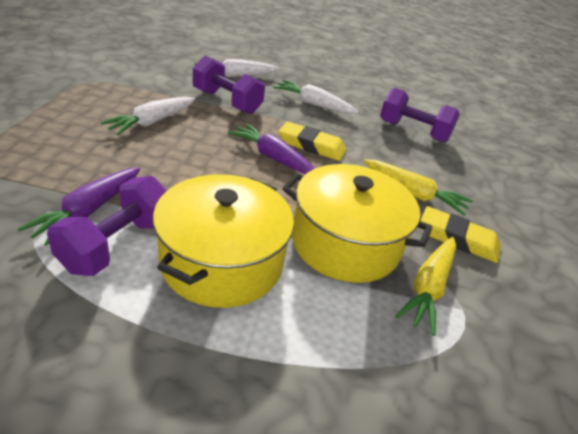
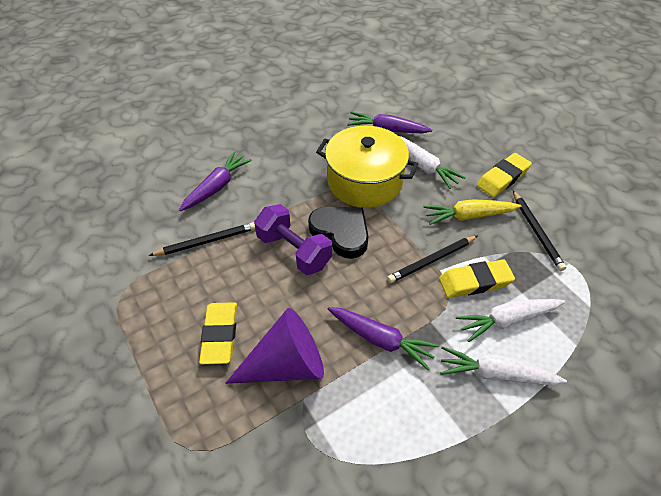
black heart: none = 0 -> [308,207,369,259] = 1
black pencil: none = 0 -> [149,222,255,256] [387,236,477,283] [513,191,566,271] = 3
purple carrot: [18,167,140,246] [228,123,315,175] = 2 -> [179,151,252,211] [328,307,439,370] [347,112,432,133] = 3
purple cone: none = 0 -> [225,308,324,384] = 1
purple dumbbell: [47,176,167,276] [193,56,265,114] [380,88,460,143] = 3 -> [254,204,332,275] = 1
yellow carrot: [364,159,473,216] [395,237,456,336] = 2 -> [423,199,521,225] = 1
yellow eraser: [279,122,346,161] [421,206,501,263] = 2 -> [199,302,237,364] [439,259,515,298] [477,153,532,197] = 3
yellow pot: [153,174,294,308] [282,164,432,283] = 2 -> [316,126,418,208] = 1

